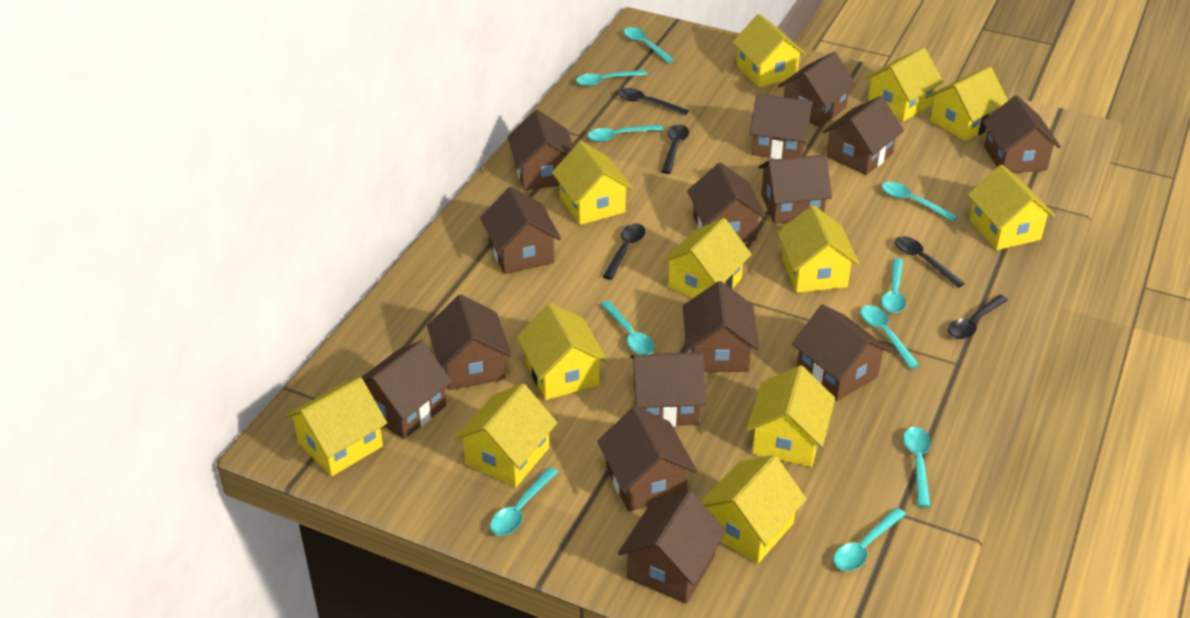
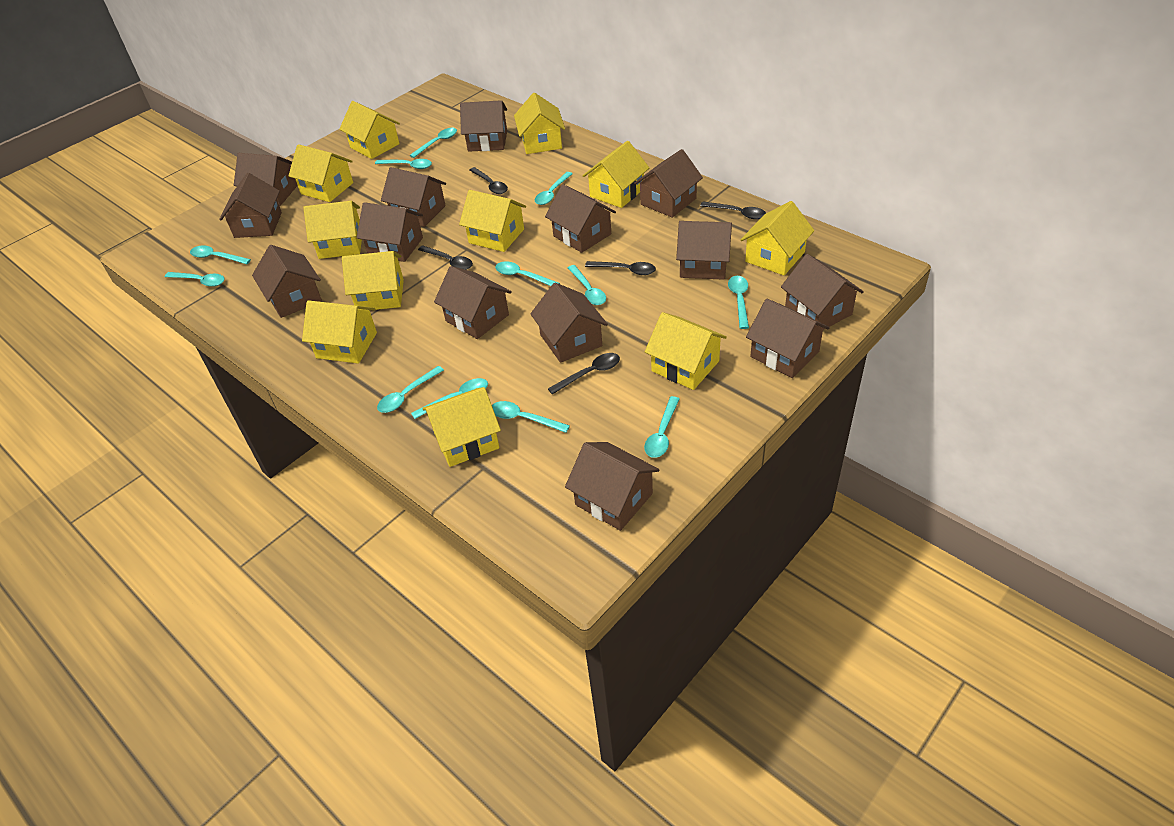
brown house: [361,340,452,439] [427,294,512,390] [480,187,561,274] [508,110,574,190] [597,406,697,512] [618,491,726,603] [630,352,706,427] [683,281,759,372] [687,163,766,242] [749,94,814,159] [759,155,832,224] [778,52,856,127] [792,304,891,401] [822,96,904,175] [982,95,1061,173] = 15 -> [219,173,282,238] [234,153,298,206] [252,245,322,318] [357,202,423,262] [381,167,446,227] [434,266,512,339] [460,100,507,152] [530,283,608,363] [545,184,616,253] [565,442,660,531] [634,149,703,218] [676,221,732,280] [746,299,830,378] [781,254,864,330] = 14
turquoise spoon: [490,467,558,536] [576,70,648,86] [587,124,663,142] [601,301,655,355] [624,27,674,63] [834,508,906,571] [860,305,919,369] [881,258,906,313] [882,182,958,221] [903,427,931,507] = 10 -> [165,272,225,287] [190,245,251,264] [375,159,432,169] [377,366,444,413] [409,128,457,158] [411,378,488,419] [492,401,570,433] [495,261,560,286] [535,172,573,205] [568,265,606,305] [644,396,680,458] [728,276,749,329] = 12
yellow house: [285,377,387,476] [454,383,557,487] [517,303,608,400] [552,141,633,225] [661,218,752,298] [701,455,807,563] [732,14,806,88] [746,365,835,467] [777,205,859,293] [865,48,944,122] [928,67,1008,141] [967,165,1055,250] = 12 -> [288,144,353,202] [302,300,377,364] [303,201,362,259] [339,101,400,159] [342,251,404,310] [422,387,501,467] [459,190,526,252] [514,93,565,154] [583,141,649,208] [645,312,727,390] [740,201,814,275] = 11

